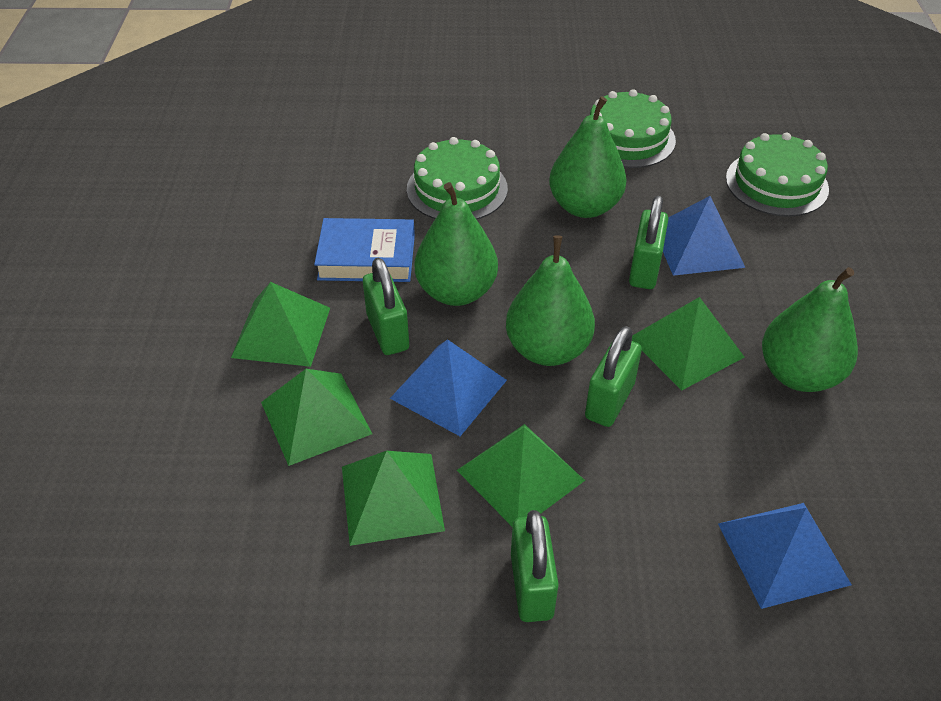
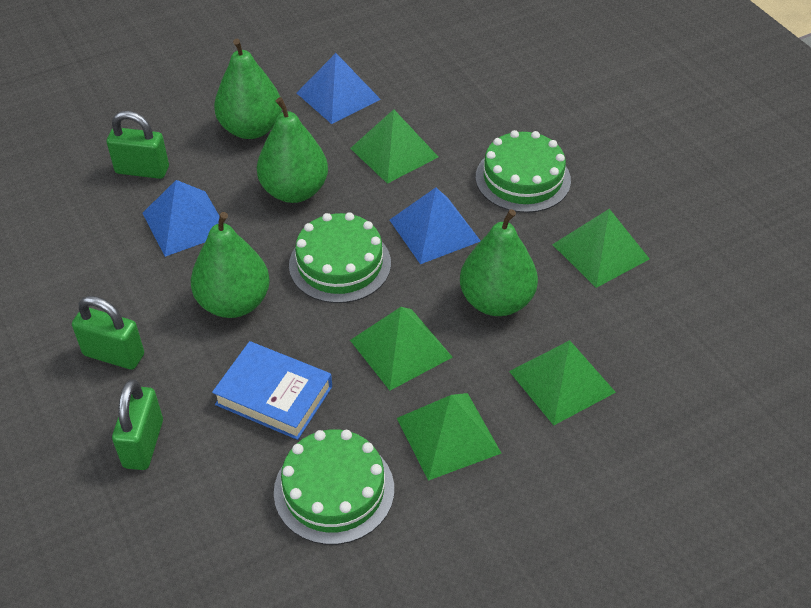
green padlock: [363,258,409,355] [511,510,559,622] [585,326,642,427] [629,196,668,289] = 4 -> [72,296,144,370] [107,111,169,179] [112,379,163,470] = 3

